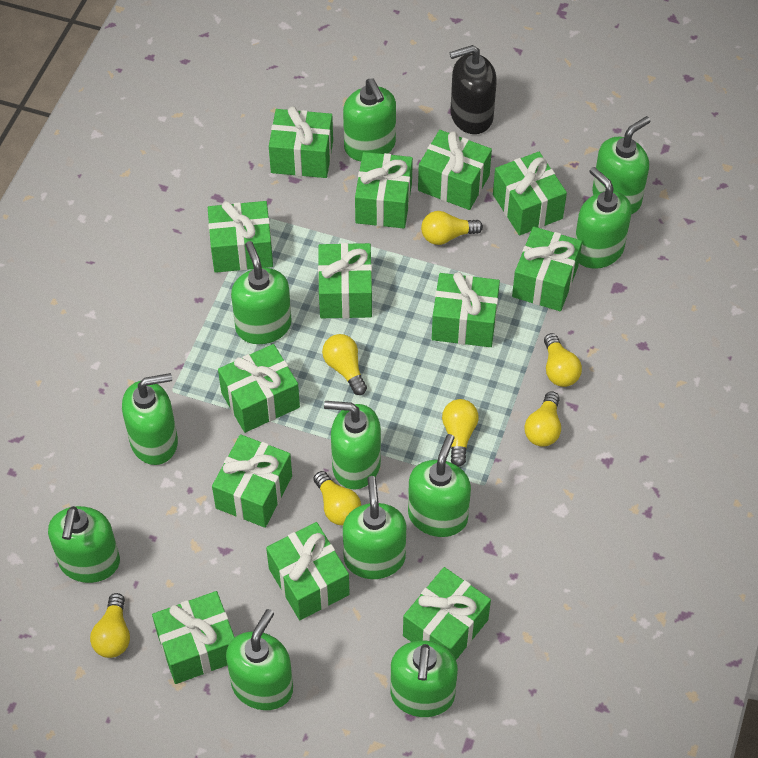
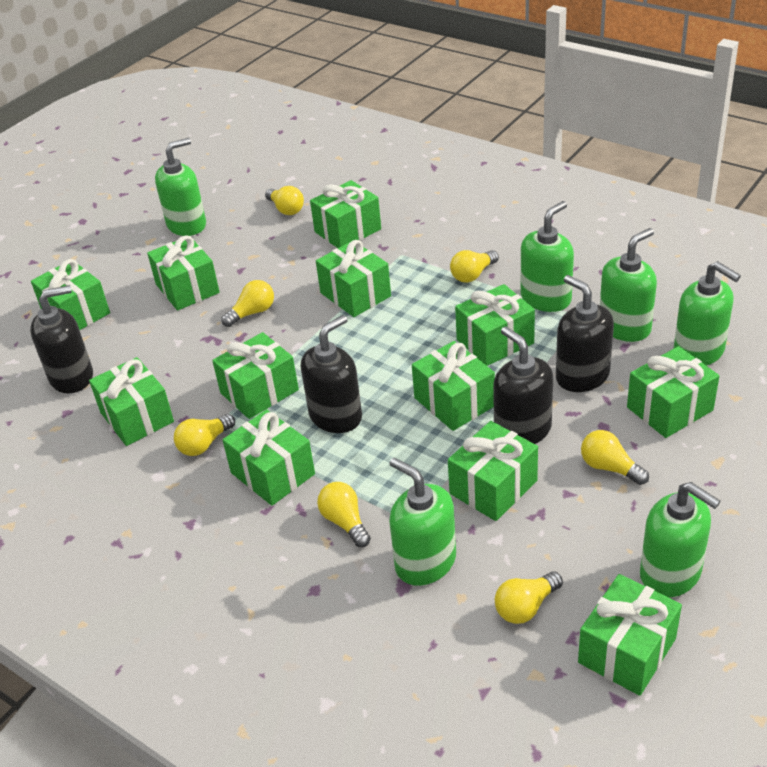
black soap dispenser: [449,45,497,134] = 1 -> [30,285,93,393] [301,315,362,433] [493,326,553,444] [556,275,614,392] = 4
green gift: [152,591,235,684] [208,201,273,273] [212,434,292,528] [218,344,300,433] [266,522,350,620] [269,106,333,178] [318,243,372,319] [355,152,413,228] [403,567,491,660] [418,130,492,210] [432,272,500,347] [493,152,567,235] [512,227,582,311] = 13 -> [31,259,110,330] [89,357,174,446] [147,235,220,311] [212,332,299,419] [223,409,315,506] [310,180,381,248] [316,240,391,317] [412,341,495,431] [448,421,538,521] [455,284,535,366] [578,574,682,696] [627,346,719,438] = 12
green soap dispenser: [48,506,120,583] [122,373,178,465] [226,609,293,710] [231,241,292,344] [324,401,381,489] [343,78,396,161] [343,476,406,579] [390,641,458,717] [408,434,471,537] [575,167,632,269] [592,116,651,214] = 11 -> [155,138,206,236] [389,458,456,586] [521,201,574,312] [600,228,657,342] [640,482,721,597] [673,261,741,366] = 6

